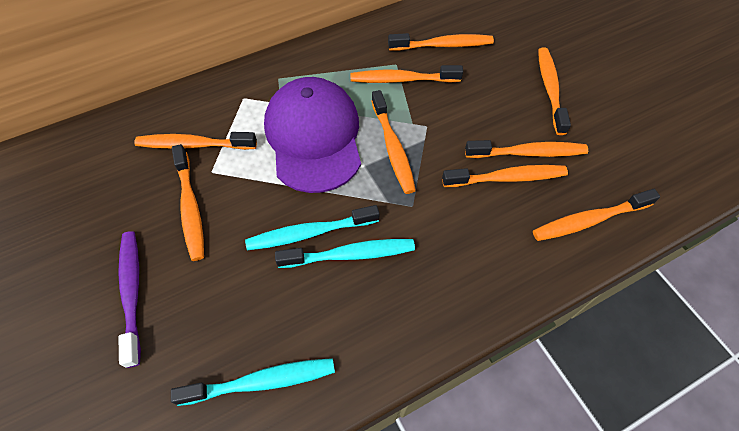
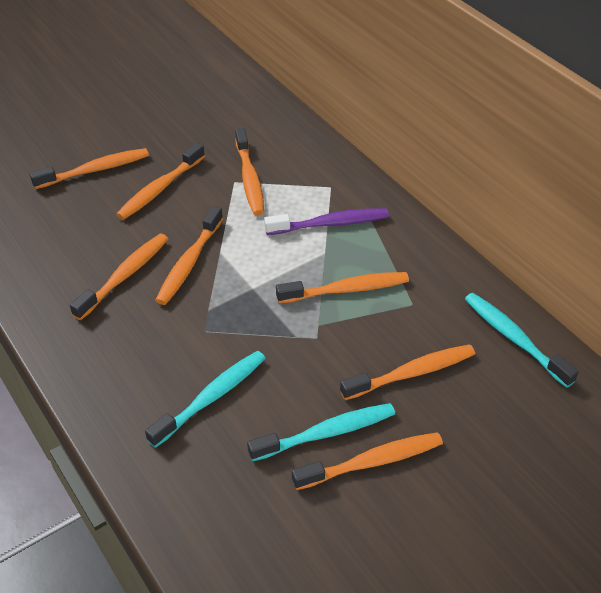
orange toothbrush: [134,132,257,150] [172,144,204,261] [351,65,463,83] [371,90,416,194] [388,33,494,51] [442,165,568,187] [465,140,588,158] [533,189,660,241] [538,48,571,135] = 9 -> [30,148,149,189] [70,234,168,320] [116,143,205,220] [155,206,223,305] [235,128,264,215] [276,272,409,303] [292,432,443,490] [340,344,475,400] = 8
purple cap: [264,77,361,193] = 1 -> none = 0

